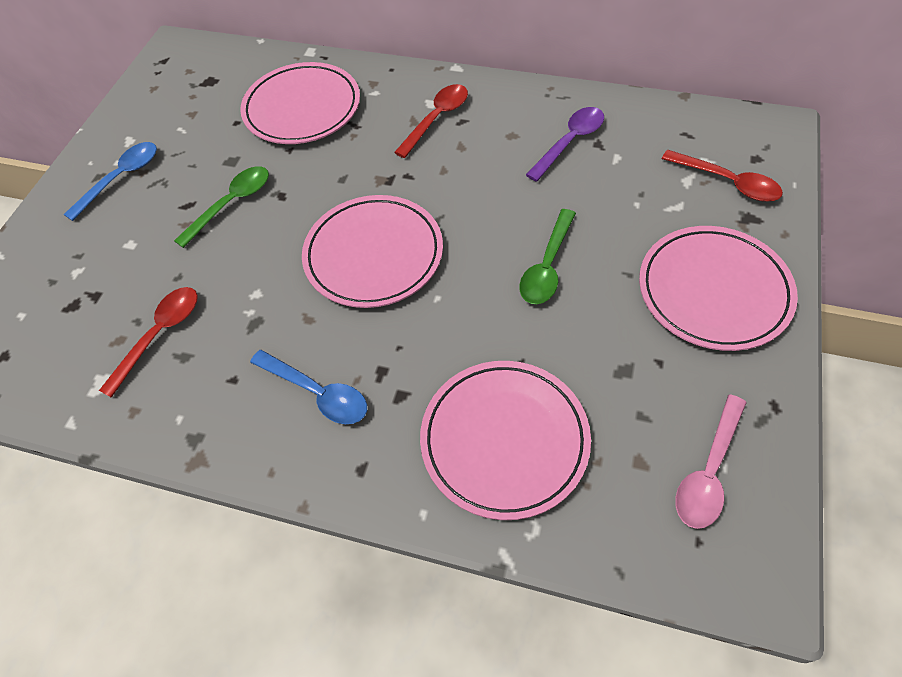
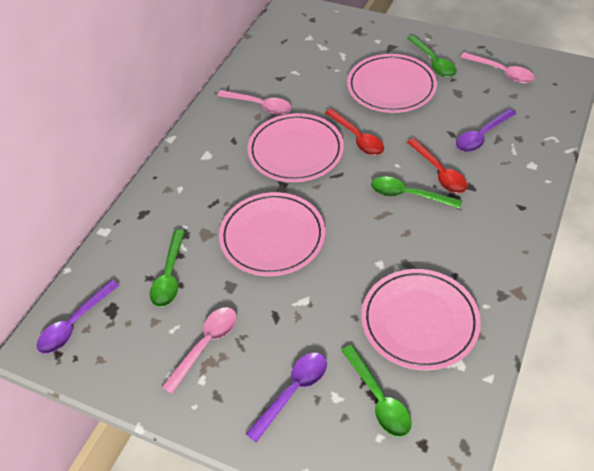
blue spoon: [64,142,157,221] [250,350,367,424] = 2 -> none = 0
green spoon: [174,166,269,248] [519,209,576,304] = 2 -> [150,230,185,307] [341,345,412,437] [371,176,462,208] [407,35,457,77] = 4
pink spoon: [675,394,747,529] = 1 -> [162,307,237,394] [218,90,292,115] [461,52,535,83] = 3
purple spoon: [526,107,604,182] = 1 -> [37,279,120,354] [246,353,327,442] [456,109,516,152] = 3
red spoon: [99,287,198,398] [394,84,468,158] [662,150,783,202] = 3 -> [325,108,384,155] [407,138,467,193] = 2

